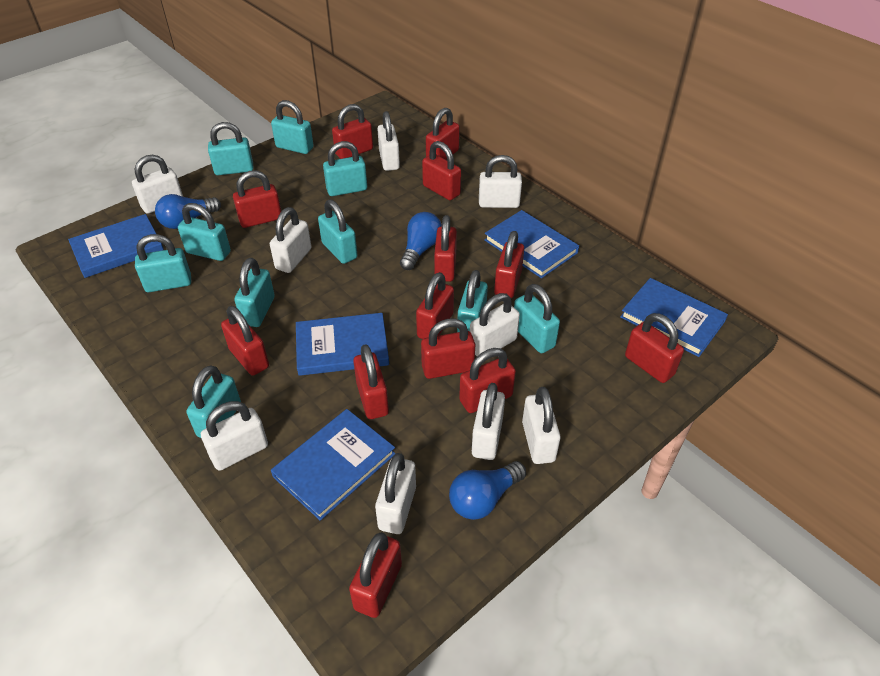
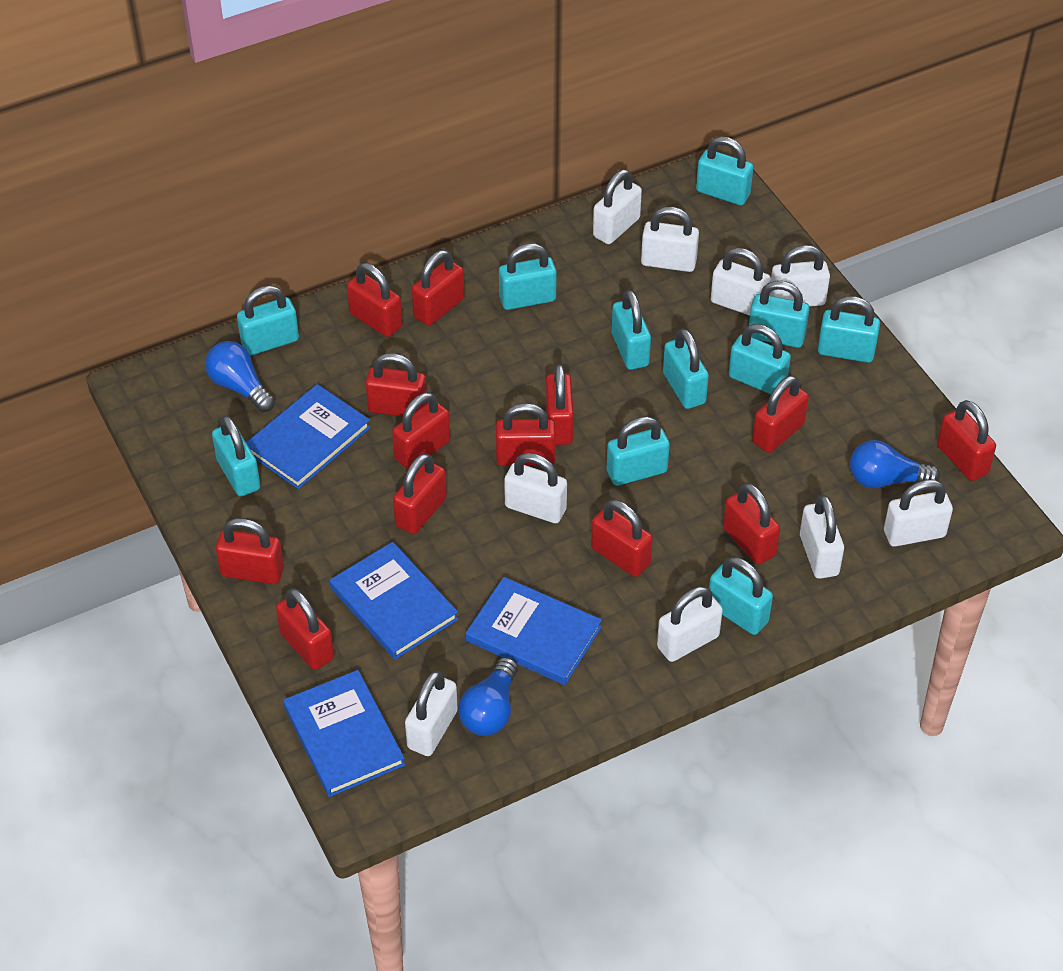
blue book: [68,214,164,278] [271,409,396,521] [296,313,389,376] [484,210,579,278] [620,278,728,357] = 5 -> [246,384,371,489] [283,670,405,797] [330,542,458,659] [466,577,602,685] = 4
turquoise padlock: [135,234,191,292] [178,203,231,261] [186,365,241,438] [208,122,253,175] [234,258,275,327] [271,100,314,154] [318,200,358,264] [323,141,367,196] [457,270,488,332] [514,284,560,353] = 10 -> [212,415,261,497] [237,285,299,355] [499,243,557,310] [607,416,670,486] [612,290,651,370] [663,328,709,409] [696,136,753,205] [709,557,773,635] [729,324,791,394] [749,281,810,348] [818,296,880,363] = 11

